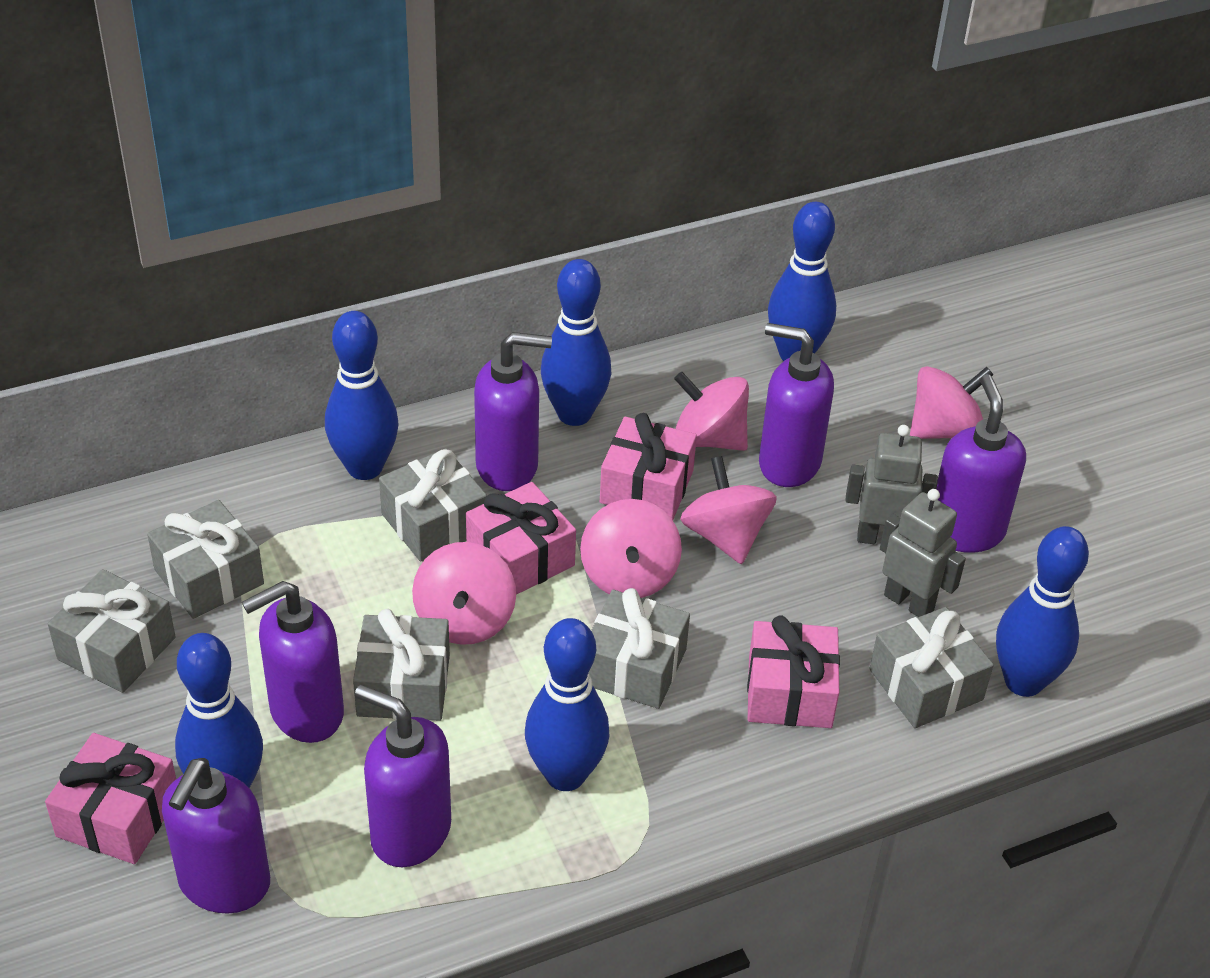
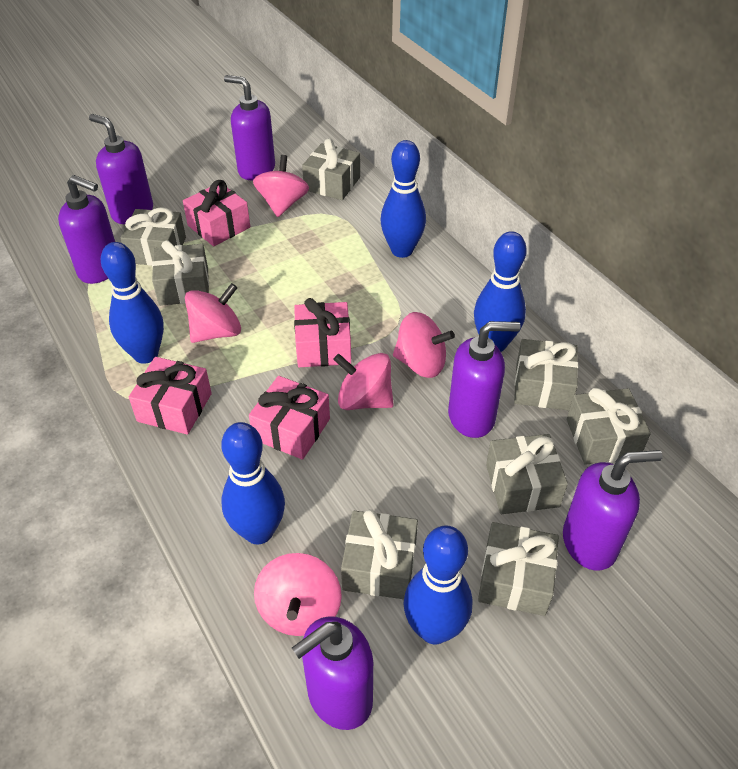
blue bowling pin: [175,633,263,788] [325,311,399,480] [525,618,610,791] [541,259,611,426] [768,202,836,361] [996,526,1089,697] = 6 -> [101,242,164,364] [221,422,285,545] [380,140,426,258] [403,525,473,645] [474,231,527,352] = 5
grey gift: [48,569,176,693] [147,500,264,619] [353,609,450,721] [379,448,487,562] [589,588,690,709] [869,607,994,728] = 6 -> [121,207,186,266] [152,240,209,306] [302,138,360,200] [341,509,418,599] [478,522,559,616] [486,434,568,514] [514,339,578,411] [567,388,651,465] = 8
grey robot: [845,425,938,544] [880,489,966,617] = 2 -> none = 0

